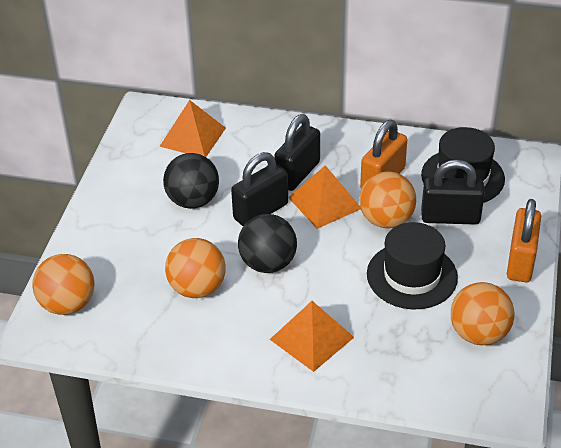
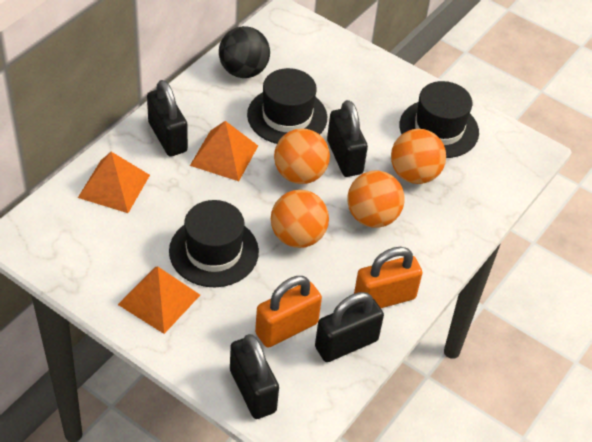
black ball: [163,153,219,209] [238,214,297,273] = 2 -> [219,26,270,78] = 1
black hat: [367,222,458,309] [421,127,505,203] = 2 -> [169,200,259,287] [247,68,327,144] [399,81,479,158] = 3
black padlock: [231,152,288,226] [274,114,320,191] [421,160,485,225] = 3 -> [147,80,188,156] [230,334,279,419] [315,292,384,362] [327,100,368,177] = 4

